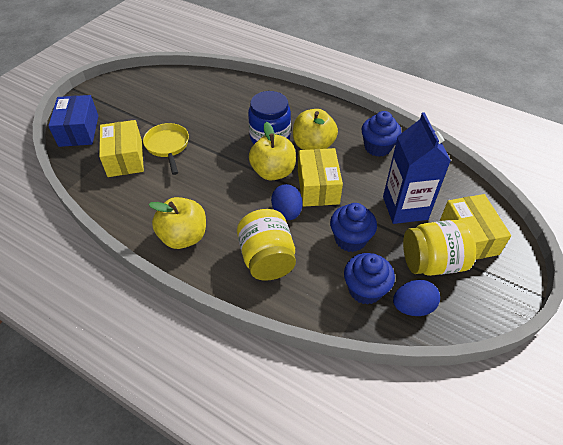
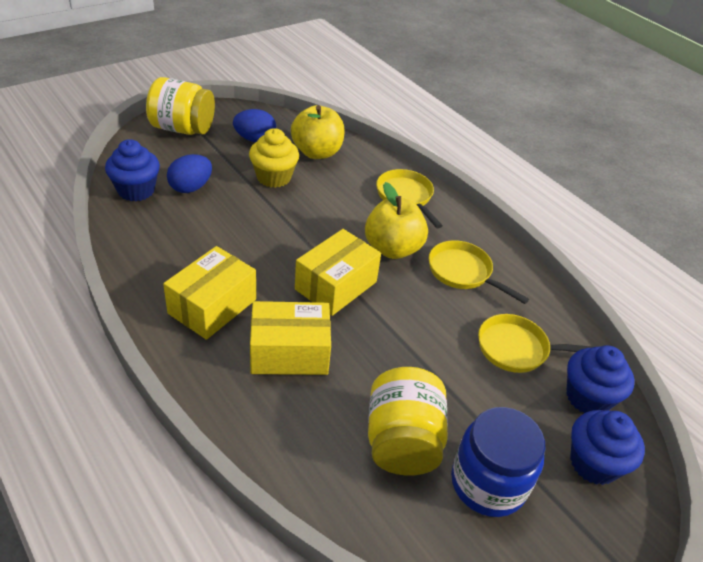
blue box: [48,95,98,147] = 1 -> none = 0
blue carton: [383,112,451,224] = 1 -> none = 0
yellow apple: [148,197,206,249] [249,122,296,181] [293,109,338,150] = 3 -> [291,105,345,159] [365,182,428,259] = 2
yellow cupcake: none = 0 -> [249,128,299,188] = 1
yellow pan: [143,123,189,175] = 1 -> [376,169,443,228] [429,240,529,304] [478,314,593,373] = 3

